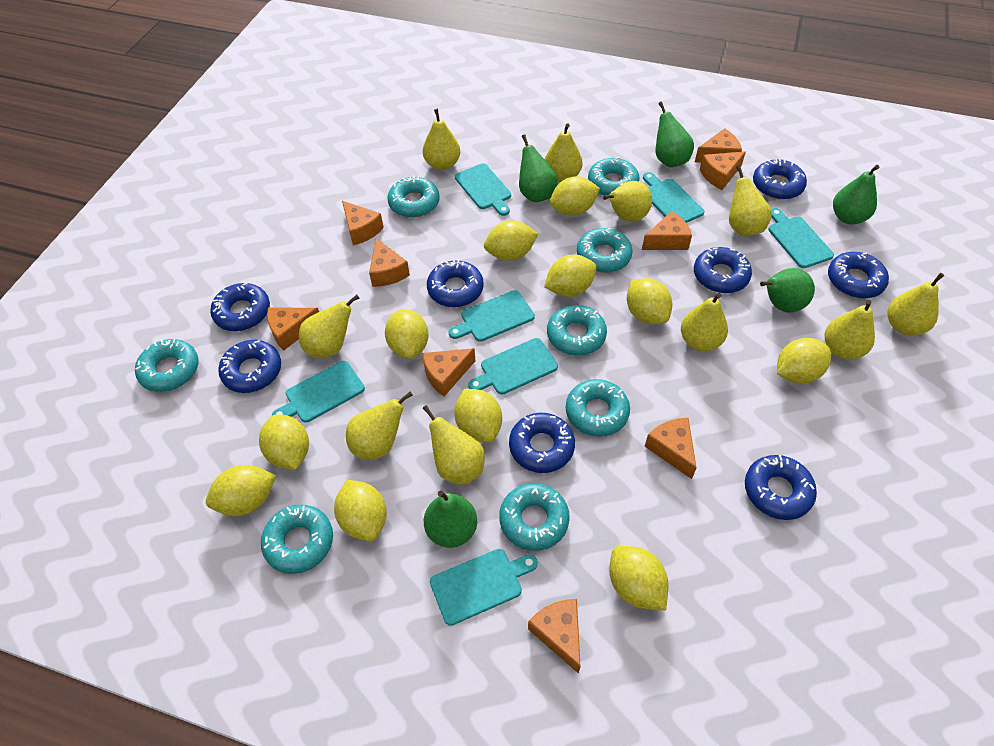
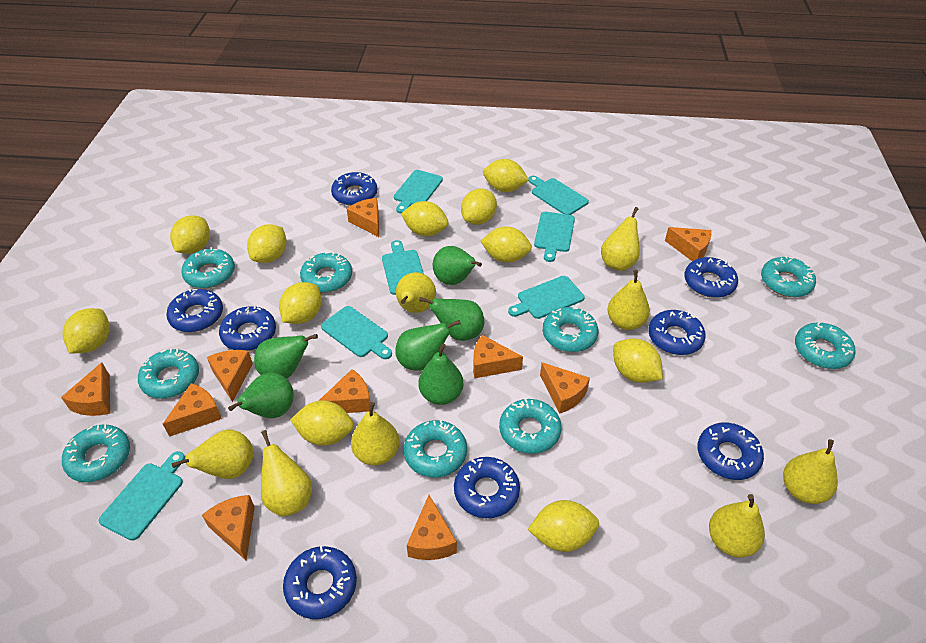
green pear: [424,491,477,548] [519,134,558,202] [656,101,694,168] [760,268,815,313] [833,165,879,224] = 5 -> [228,372,294,418] [254,334,318,379] [395,320,461,370] [419,297,484,341] [419,343,463,405] [433,246,482,285] = 6
orange cheese: [267,308,319,351] [342,201,384,245] [369,238,410,287] [422,348,475,396] [528,599,581,674] [642,211,692,250] [645,418,697,479] [695,128,742,163] [700,151,746,190] = 9 -> [61,363,110,416] [163,383,222,437] [202,495,255,560] [207,350,253,402] [319,369,370,413] [346,198,379,237] [407,495,457,560] [473,335,523,378] [540,362,590,414] [665,227,711,261] = 10
turquoise donut: [135,339,199,392] [261,505,333,574] [387,175,440,217] [499,483,570,551] [547,305,607,356] [565,379,630,437] [577,228,633,273] [588,157,640,196] = 8 -> [62,424,130,482] [138,349,199,398] [181,247,235,288] [300,252,352,293] [404,420,467,478] [499,398,562,454] [543,307,598,352] [761,255,816,297] [795,322,856,369] = 9
yellow pear: [299,295,360,358] [346,392,413,460] [423,109,460,170] [423,405,485,485] [545,123,583,182] [603,181,652,222] [681,293,728,351] [729,165,772,236] [825,300,875,360] [888,273,944,336] = 10 -> [172,429,254,479] [261,430,312,517] [351,402,399,465] [396,272,436,313] [601,207,640,271] [607,270,650,330] [709,494,765,558] [783,439,838,504] = 8

